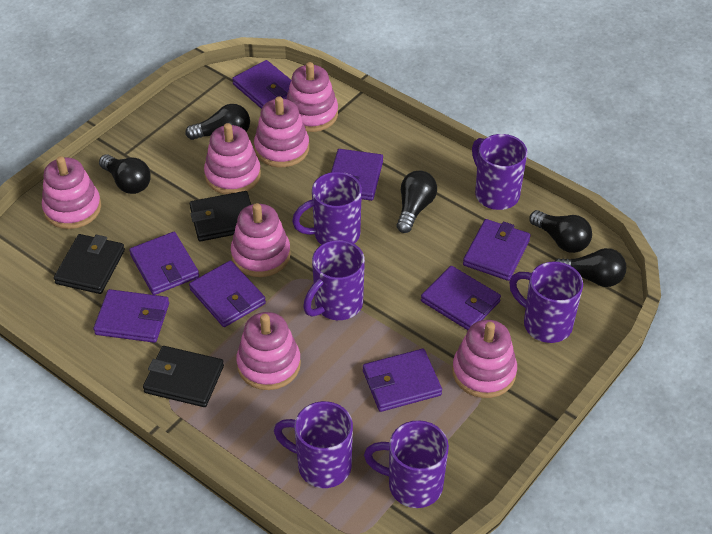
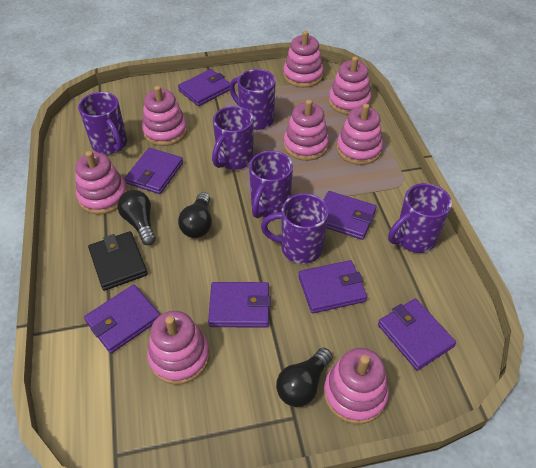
black light bulb: [99,154,151,194] [185,104,250,140] [397,171,437,233] [529,210,592,253] [554,248,626,287] = 5 -> [118,190,156,245] [178,192,212,238] [276,348,332,407] = 3
black wallet: [54,234,125,294] [143,346,224,407] [190,191,251,241] = 3 -> [88,231,148,291] = 1
pink stacking toy: [42,156,101,229] [204,123,261,195] [231,203,291,277] [236,312,301,390] [254,96,309,167] [287,62,338,132] [452,320,517,398] = 7 -> [75,151,127,215] [142,86,187,146] [147,311,210,385] [283,31,324,88] [284,100,329,161] [324,348,389,424] [329,57,371,115] [336,104,383,165] = 8
purple wallet: [93,289,169,343] [129,232,199,295] [189,260,266,327] [232,60,292,109] [331,149,383,201] [363,349,442,412] [421,266,501,330] [463,219,531,281] = 8 -> [84,285,160,353] [125,148,183,194] [178,69,230,106] [208,282,271,328] [298,260,367,313] [323,191,376,240] [378,299,456,371] = 7

